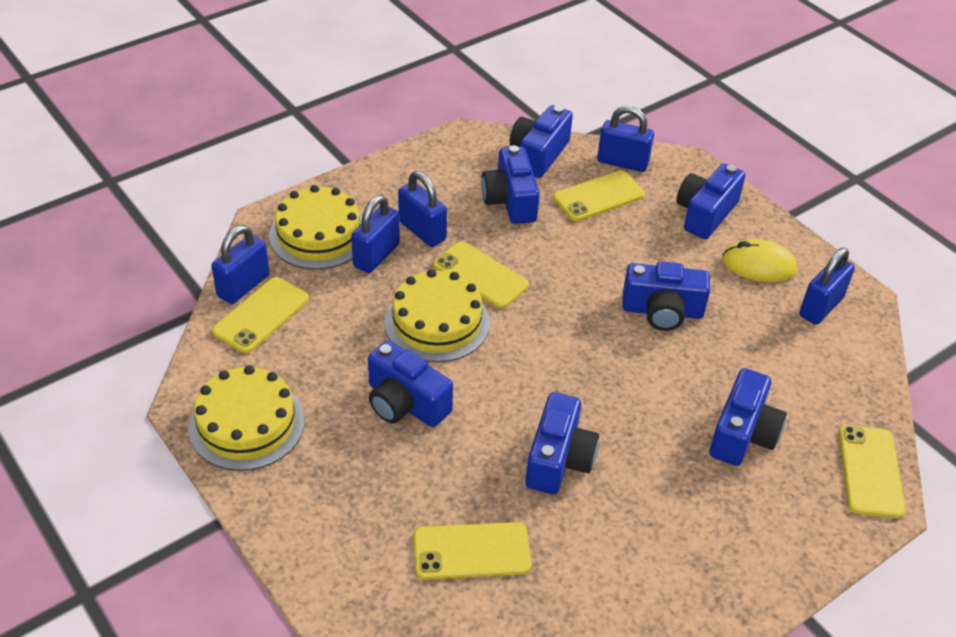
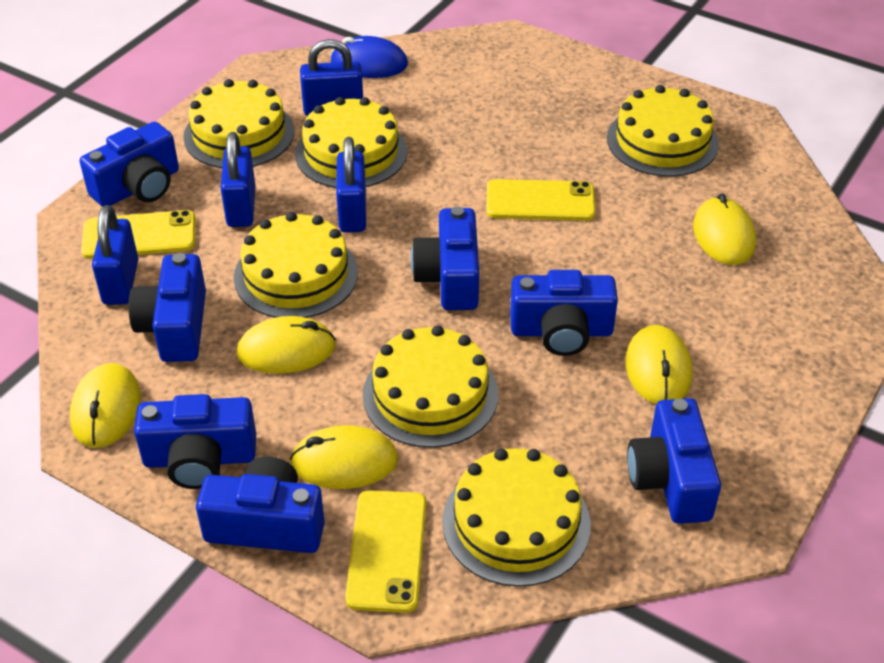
blue mouse: none = 0 -> [330,36,408,78] = 1
blue padlock: [211,225,270,304] [351,195,400,273] [398,171,447,247] [597,106,654,172] [799,248,855,325] = 5 -> [92,205,138,305] [221,132,256,227] [300,39,363,116] [336,137,366,232] = 4
yellow cake: [188,365,305,471] [269,185,362,269] [384,269,490,362] = 3 -> [183,79,294,168] [234,212,358,318] [295,97,407,188] [363,325,498,448] [442,448,591,587] [607,85,719,177] = 6
yellow mouse: [722,239,797,282] = 1 -> [70,363,141,448] [236,316,336,374] [290,425,398,489] [625,325,692,404] [693,193,756,265] = 5
yellow phone: [212,277,309,353] [414,522,531,580] [433,241,529,309] [553,170,645,221] [839,425,906,518] = 5 -> [81,210,196,259] [345,490,426,613] [486,179,596,221] = 3

